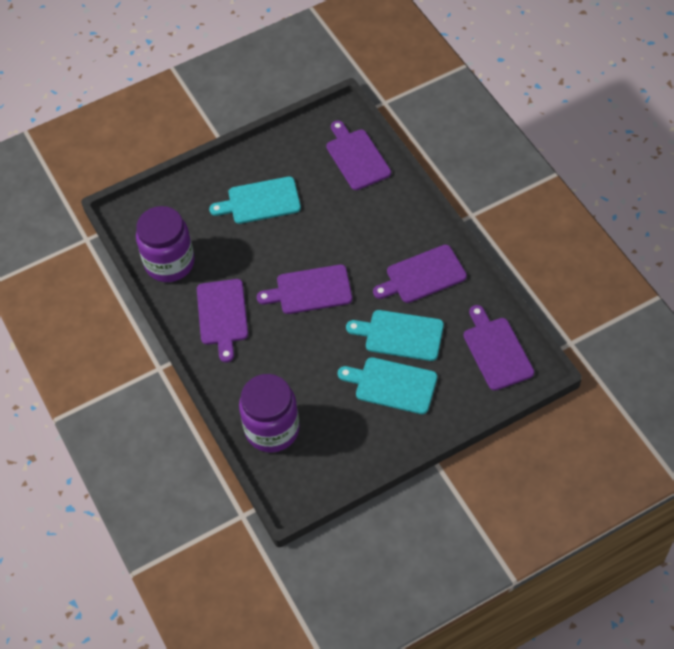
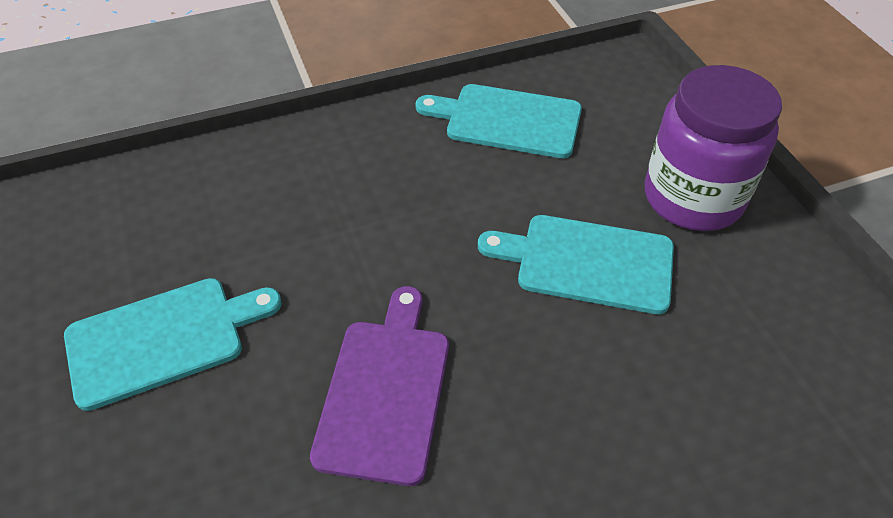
purple cutting board: [197,279,248,363] [257,265,352,314] [326,120,391,190] [373,245,467,303] [464,305,534,391] = 5 -> [310,286,449,486] = 1
purple jar: [136,206,195,282] [239,374,300,453] = 2 -> [645,65,782,231] = 1

